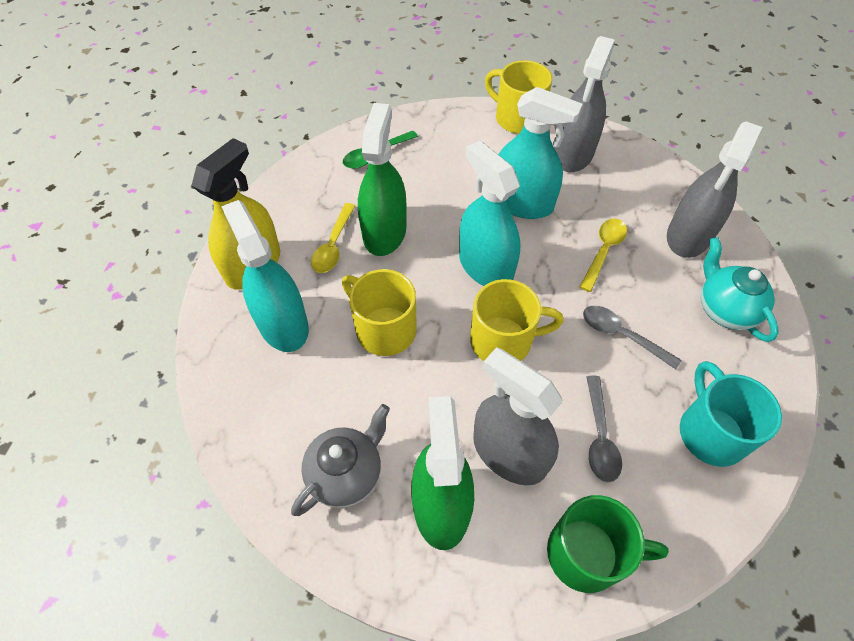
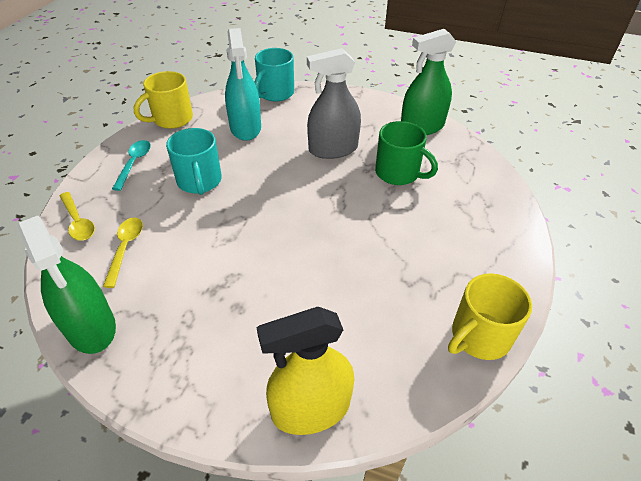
green spoon: [343,131,418,169] = 1 -> none = 0
grey spoon: [583,306,681,369] [587,375,622,482] = 2 -> none = 0
grey spray bottle: [473,347,563,485] [554,36,615,172] [667,121,762,258] = 3 -> [307,48,361,159] = 1
grey teapot: [291,404,390,516] = 1 -> none = 0
turquoise mug: [680,361,782,467] = 1 -> [166,128,222,195] [254,48,294,101] = 2
turquoise spoon: none = 0 -> [112,140,151,191] = 1
turquoise spray bottle: [221,200,309,352] [459,141,521,286] [498,87,582,219] = 3 -> [225,28,261,141] = 1
turquoise teapot: [701,237,779,342] = 1 -> none = 0
yellow mug: [342,269,417,356] [470,279,563,361] [485,60,552,134] = 3 -> [134,71,193,129] [448,273,532,360] = 2

